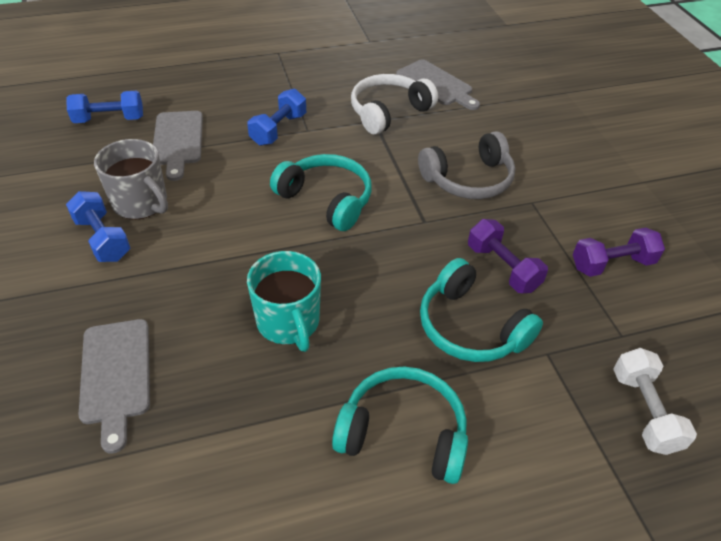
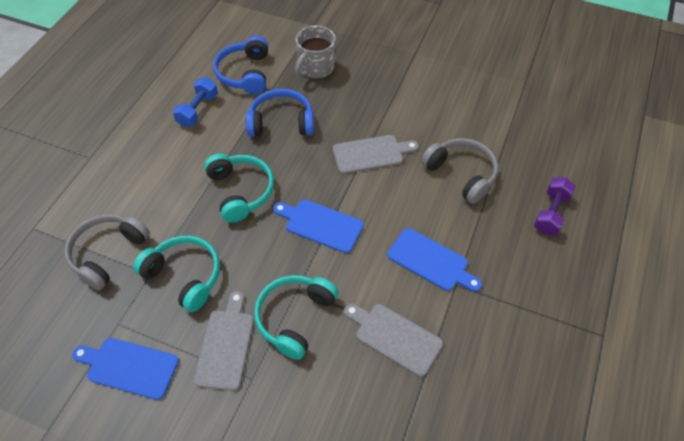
blue cutting board: none = 0 -> [72,338,179,400] [273,200,364,253] [387,228,482,291] = 3
blue dumbbell: [66,91,143,123] [66,191,130,262] [247,89,306,146] = 3 -> [173,77,218,127] = 1
blue headphones: none = 0 -> [213,36,268,94] [246,89,314,137] = 2
grey headphones: [418,131,515,199] = 1 -> [64,214,150,290] [421,138,498,204] = 2
purple dumbbell: [468,219,548,293] [573,228,665,277] = 2 -> [534,177,576,235] = 1
turquoise mug: [247,251,321,352] = 1 -> none = 0
white dumbbell: [613,348,697,455] = 1 -> none = 0
white headphones: [351,74,438,135] = 1 -> none = 0

